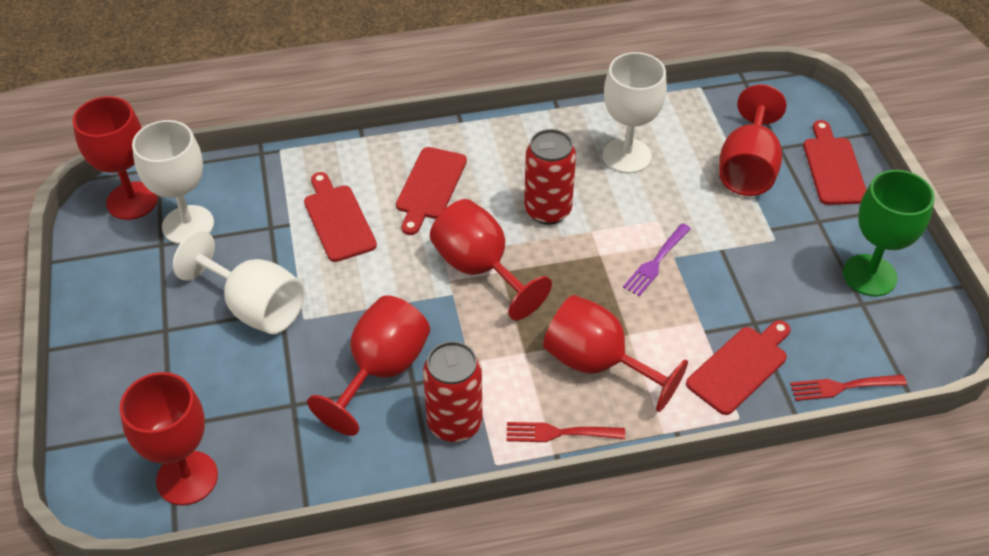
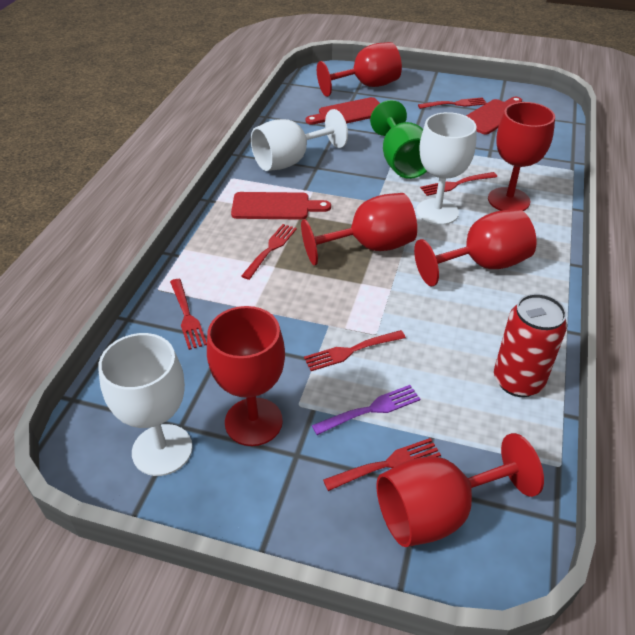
red can: [423,341,482,442] [524,129,576,225] = 2 -> [494,294,567,397] = 1
red cutting board: [304,172,377,262] [396,147,467,235] [686,320,791,415] [803,120,866,205] = 4 -> [231,192,331,220] [305,97,380,125] [466,97,522,135] = 3
red fork: [507,422,625,442] [790,375,907,401] = 2 -> [170,279,207,350] [241,224,297,280] [304,330,406,371] [323,438,441,491] [418,97,486,109] [420,172,497,196] = 6

